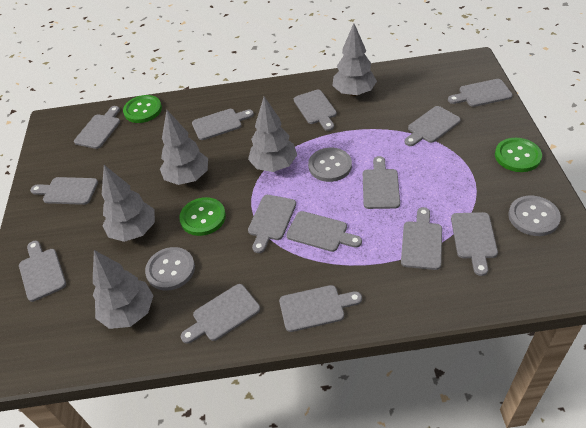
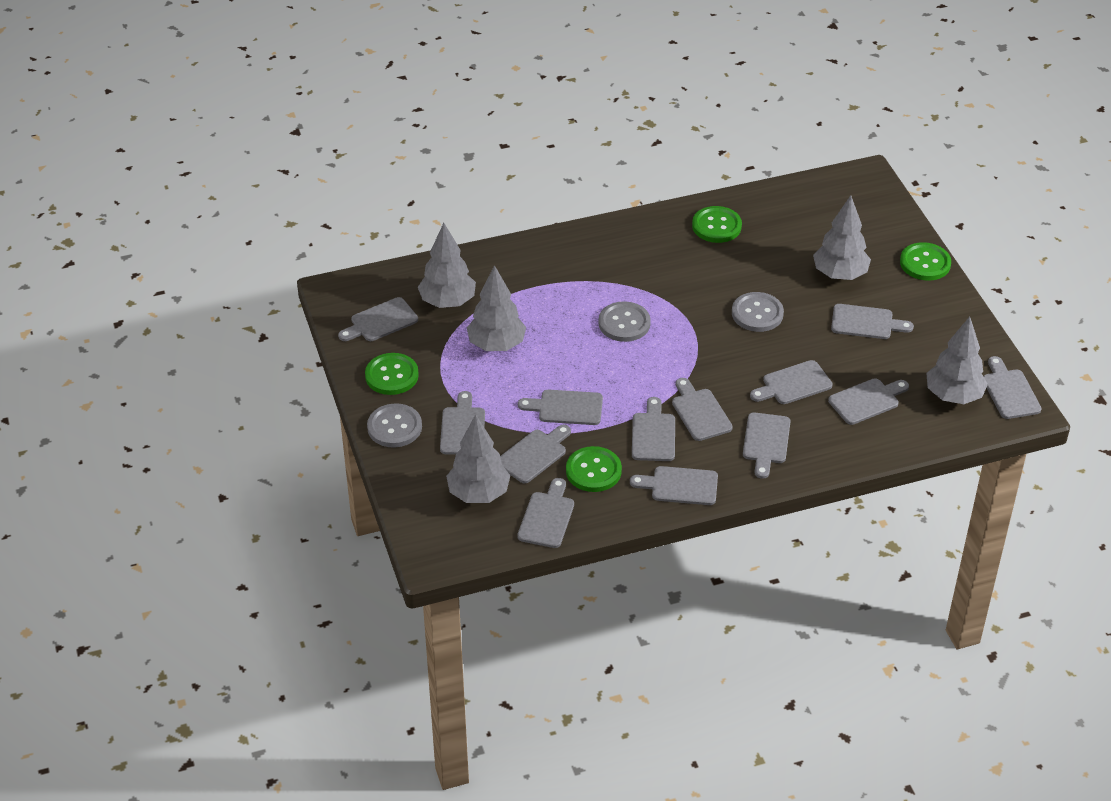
green button: [123,95,162,123] [179,197,226,236] [495,138,542,172] = 3 -> [365,353,419,395] [566,446,622,492] [692,206,742,243] [900,242,951,281] = 4
grey cutting board: [19,241,66,302] [30,177,98,205] [74,106,120,149] [181,284,260,344] [192,109,254,140] [248,195,296,253] [279,285,362,332] [286,211,362,252] [294,89,337,131] [363,156,400,209] [401,207,442,270] [405,106,461,146] [448,79,513,107] [451,212,498,276] = 14 -> [338,297,418,341] [440,391,485,455] [500,425,571,483] [517,478,574,548] [518,390,603,425] [630,466,718,505] [632,397,675,461] [672,378,733,441] [743,412,791,479] [750,360,833,404] [828,378,909,425] [831,304,914,339] [984,356,1042,419] = 13

